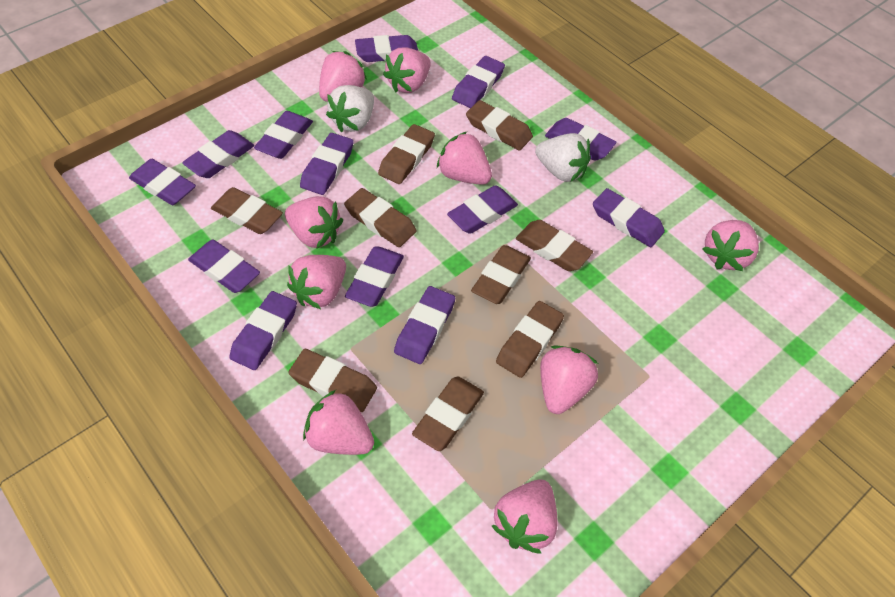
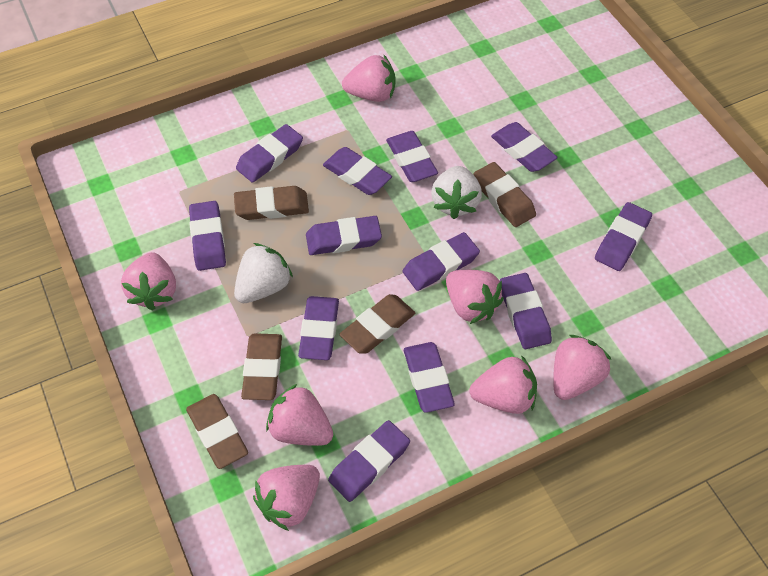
brown eraser: [211,187,283,234] [288,349,377,412] [344,188,417,247] [378,124,435,184] [412,376,484,451] [466,100,533,151] [471,245,531,304] [496,301,564,378] [516,220,593,271] = 9 -> [186,394,248,469] [234,186,309,220] [241,333,282,400] [340,294,415,354] [474,162,536,227] = 5
pink strawberry: [285,196,343,249] [287,255,346,309] [303,390,374,455] [319,51,367,102] [383,47,431,93] [437,131,492,185] [492,479,557,554] [540,345,598,414] [702,220,759,271] = 9 -> [121,252,176,311] [253,465,320,531] [266,384,333,446] [342,55,395,102] [446,270,504,324] [469,355,537,414] [553,335,611,400] = 7
purple eraser: [129,159,196,205] [182,130,254,178] [188,240,260,293] [230,291,297,370] [254,111,313,159] [300,133,353,195] [345,246,404,307] [355,35,418,62] [394,286,455,364] [447,185,518,234] [452,56,505,108] [545,118,617,161] [593,188,665,247] = 13 -> [189,201,226,271] [236,124,303,183] [298,296,339,360] [306,216,382,255] [323,147,392,195] [328,420,410,502] [386,131,438,182] [403,232,480,291] [404,342,455,413] [491,122,558,172] [500,273,552,349] [595,202,652,271] = 12

